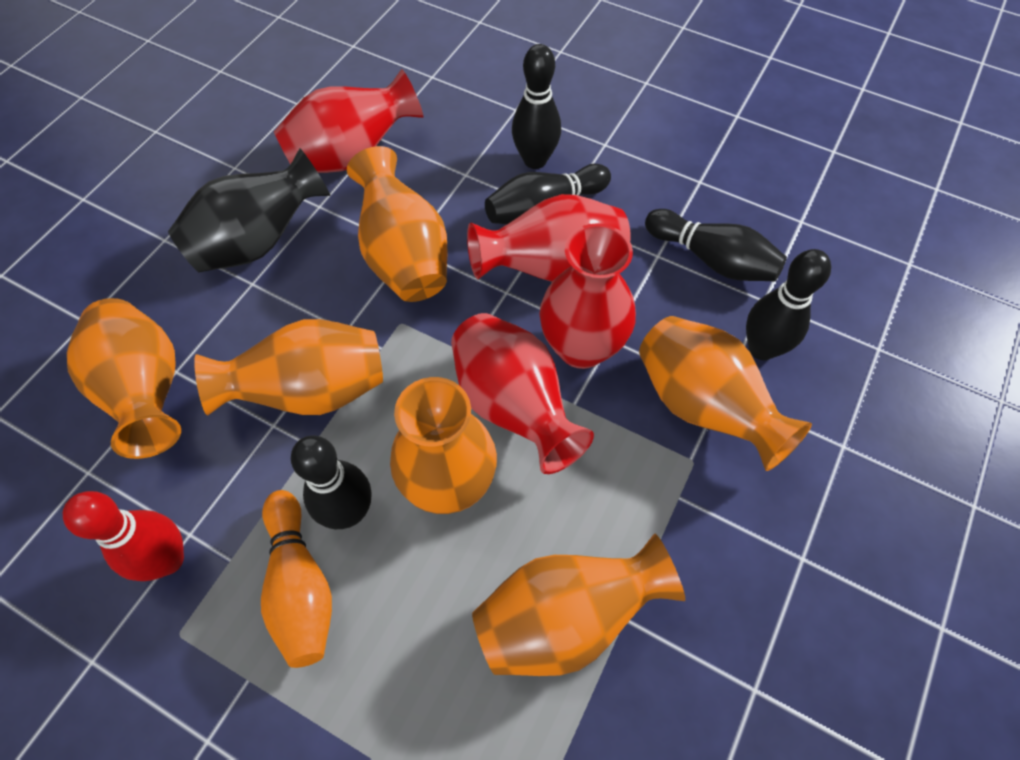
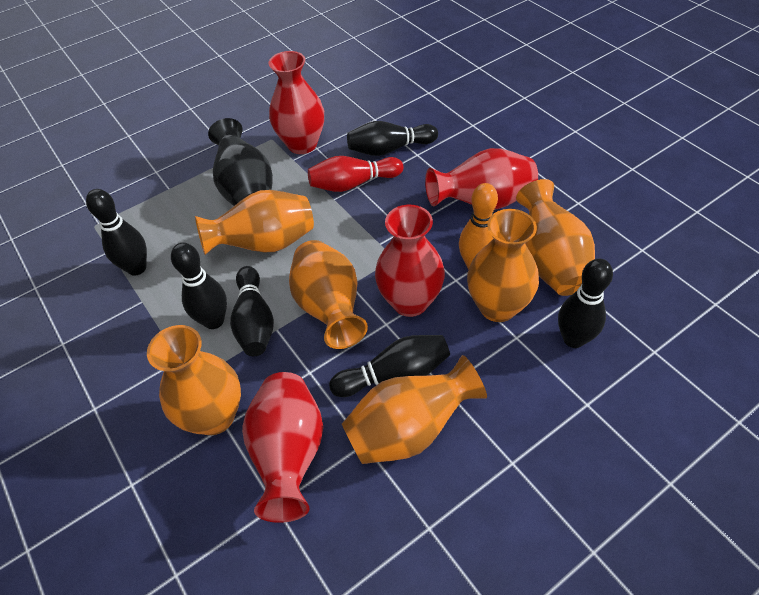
black bowling pin: [291,435,371,529] [485,164,611,224] [512,44,561,169] [645,209,787,281] [746,249,831,360] = 5 -> [86,189,147,276] [171,243,227,329] [230,266,274,356] [329,335,450,397] [347,121,438,156] [558,259,613,348] = 6

